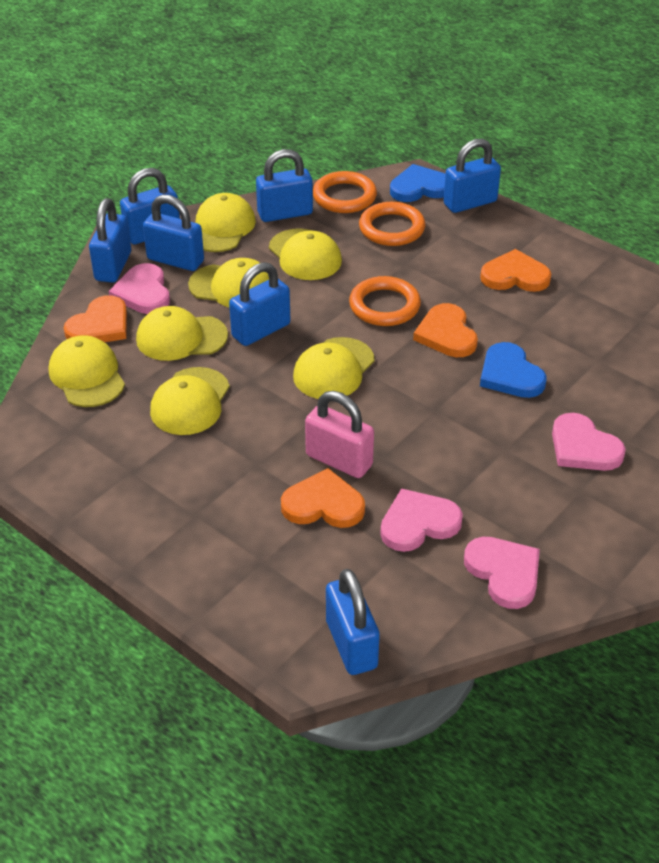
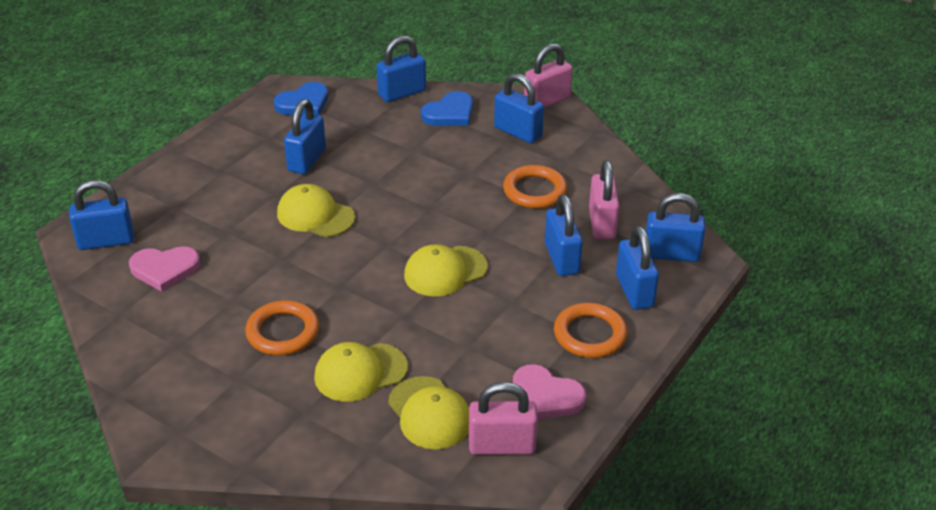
orange heart: [64,295,127,342] [281,468,365,528] [413,303,478,357] [480,249,551,292] = 4 -> none = 0
pink heart: [109,263,170,314] [380,488,463,552] [464,537,540,609] [552,413,626,471] = 4 -> [129,246,200,292] [513,364,586,419] = 2
pink padlock: [305,391,374,478] = 1 -> [469,382,538,455] [524,43,573,108] [589,160,619,239] = 3
yellow cap: [49,335,125,407] [136,306,228,361] [150,367,230,435] [188,258,269,307] [196,193,256,252] [269,228,342,280] [293,337,375,399] = 7 -> [277,184,355,237] [314,342,408,402] [388,376,469,449] [404,244,488,297] = 4

